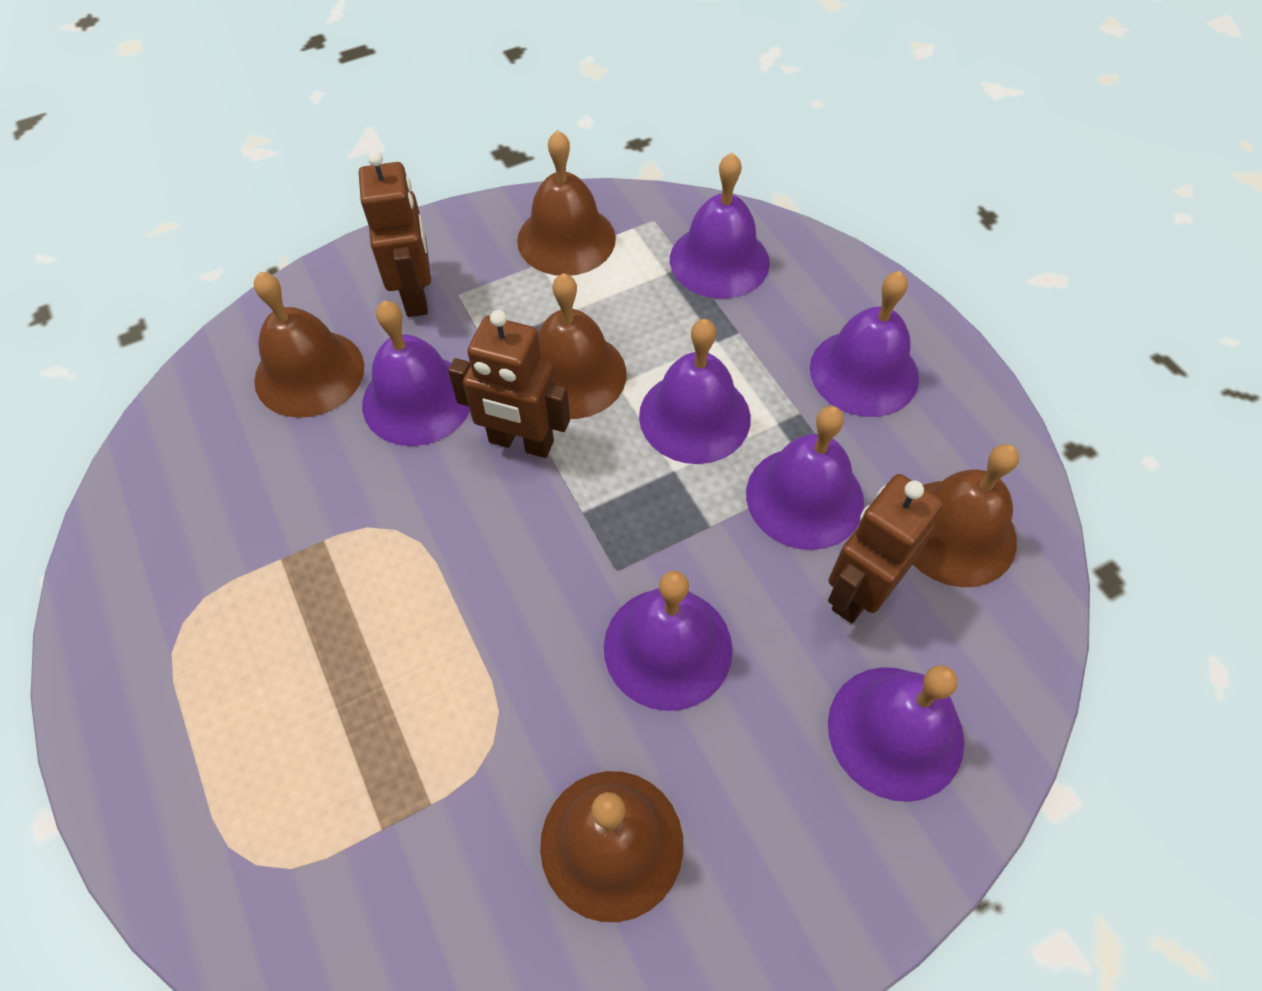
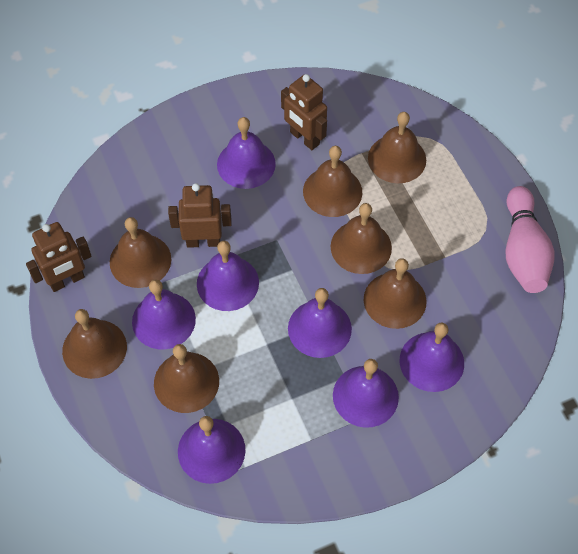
brown bell: [254,272,364,418] [517,130,616,276] [538,273,627,419] [540,771,683,922] [913,444,1019,587] = 5 -> [62,309,127,379] [110,217,171,288] [154,344,219,413] [303,146,362,217] [331,203,392,274] [364,258,427,329] [368,112,426,183] = 7
pink bowling pin: none = 0 -> [505,186,555,293] = 1

